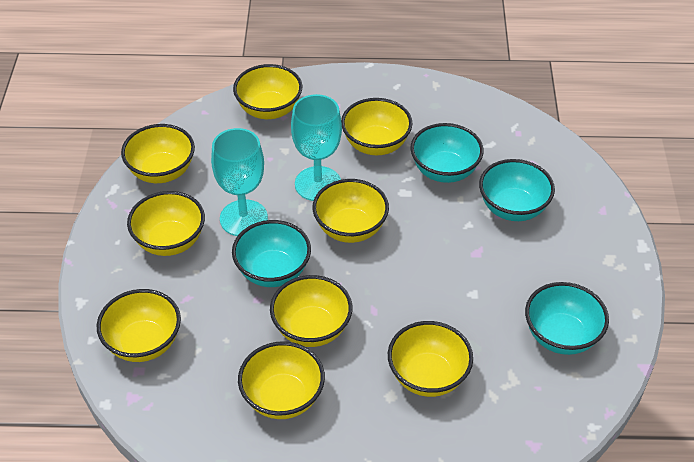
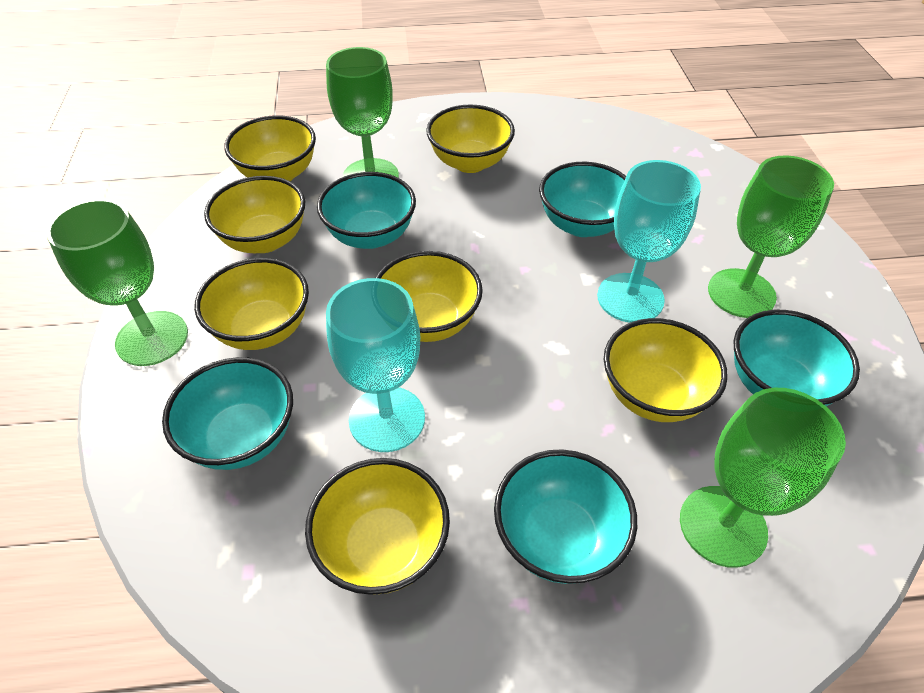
green goblet: none = 0 -> [46,199,188,366] [326,47,399,178] [680,388,846,568] [708,155,834,318] = 4
turquoise bowl: [232,220,311,287] [410,123,483,183] [479,159,555,221] [525,282,609,355] = 4 -> [162,357,293,470] [317,172,416,249] [494,449,637,584] [539,162,626,237] [734,310,860,406] = 5
yellow bowl: [97,289,181,362] [121,124,195,183] [127,191,205,256] [233,64,302,119] [238,341,325,419] [270,275,352,347] [312,179,389,243] [341,98,413,155] [388,321,473,397] = 9 -> [194,258,309,350] [204,176,306,253] [224,115,316,181] [305,458,450,595] [376,251,483,342] [426,104,515,173] [604,318,728,422] = 7

